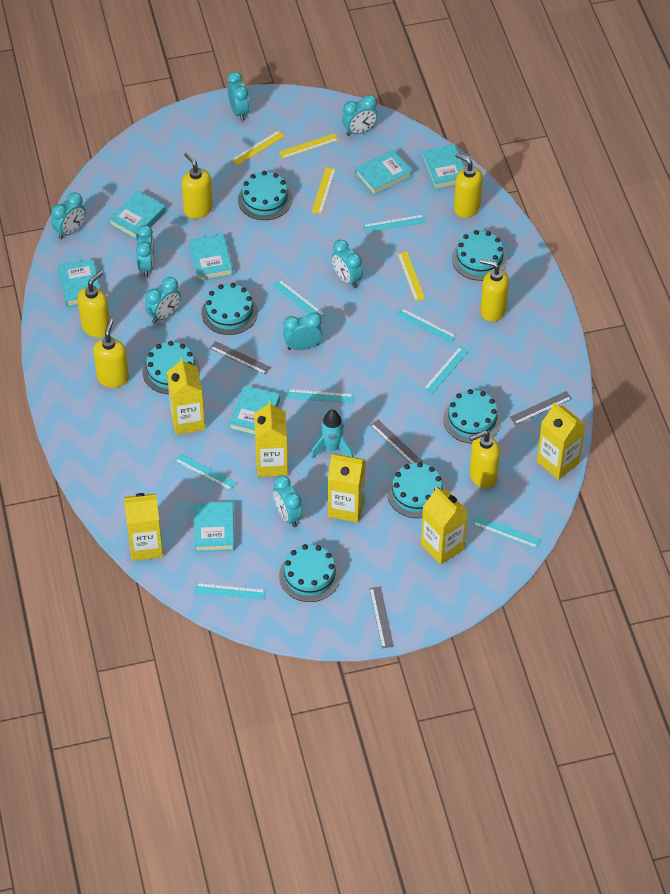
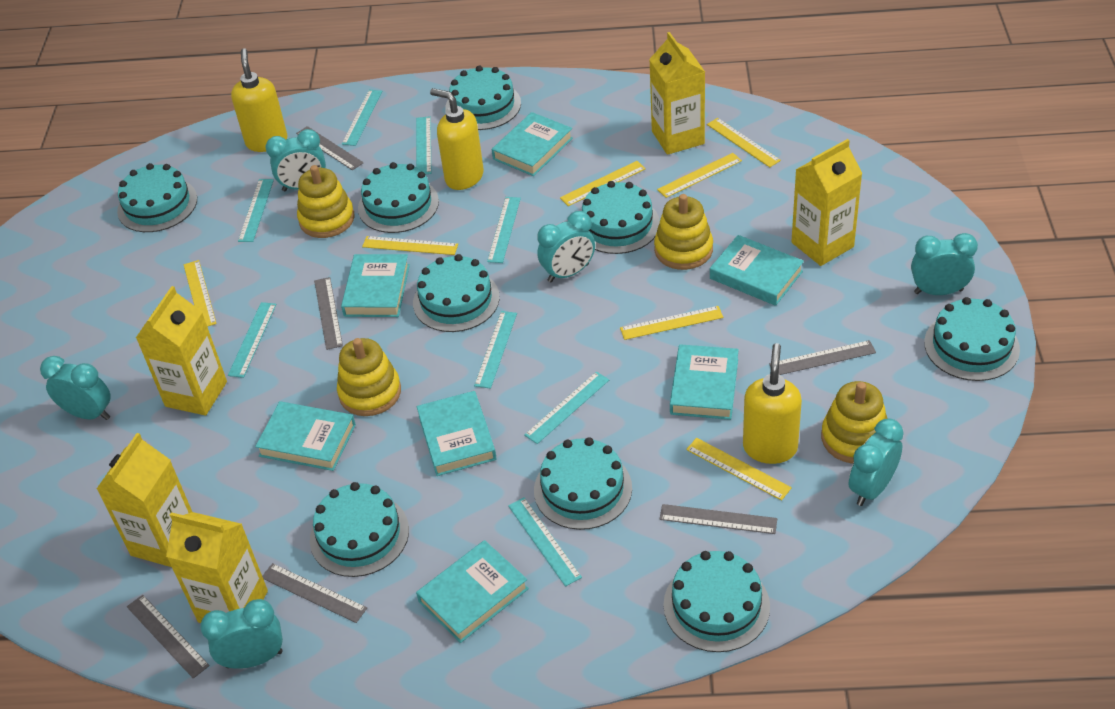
grey ruler: [210,341,271,375] [369,586,394,648] [370,420,423,463] [510,391,572,425] = 4 -> [127,595,210,679] [262,563,367,623] [296,126,364,170] [314,277,343,350] [659,504,777,534] [769,340,876,375] = 6
turquoise cake: [142,341,200,394] [201,283,258,335] [238,171,292,220] [279,544,341,602] [387,462,446,518] [443,389,502,444] [452,230,507,281] = 7 -> [117,163,197,232] [310,482,409,577] [358,162,439,233] [413,254,500,332] [445,66,521,130] [534,437,632,530] [582,181,660,254] [663,551,770,652] [924,297,1020,381] = 9
turquoise clock: [51,192,86,239] [136,225,154,277] [145,277,181,324] [227,72,249,121] [273,475,303,527] [283,313,322,350] [332,240,363,288] [342,95,378,136] = 8 -> [40,356,111,420] [200,599,283,669] [266,129,326,191] [537,211,595,282] [849,419,904,506] [911,233,978,295] = 6
turquoise rocket: [311,409,353,459] = 1 -> none = 0
yellow carton: [124,493,163,561] [167,358,205,435] [254,401,288,477] [328,454,365,523] [421,487,468,565] [537,402,585,480] = 6 -> [97,433,192,567] [136,286,227,416] [166,512,268,623] [649,32,705,155] [791,139,862,266] = 5
yellow ruler: [231,131,285,166] [279,133,338,159] [312,167,336,214] [397,252,425,301] = 4 -> [184,260,217,327] [362,236,458,255] [560,161,646,206] [620,306,723,340] [657,153,742,198] [686,438,792,501] [707,118,781,167] = 7
yellow soap dispenser: [78,271,110,338] [93,319,129,388] [182,152,213,219] [454,153,483,218] [470,430,500,488] [480,259,509,322] = 6 -> [231,48,287,152] [430,88,484,190] [743,343,802,464] = 3
yellow stacking toy: none = 0 -> [297,165,355,238] [337,338,401,416] [654,194,713,270] [821,381,887,463] = 4

